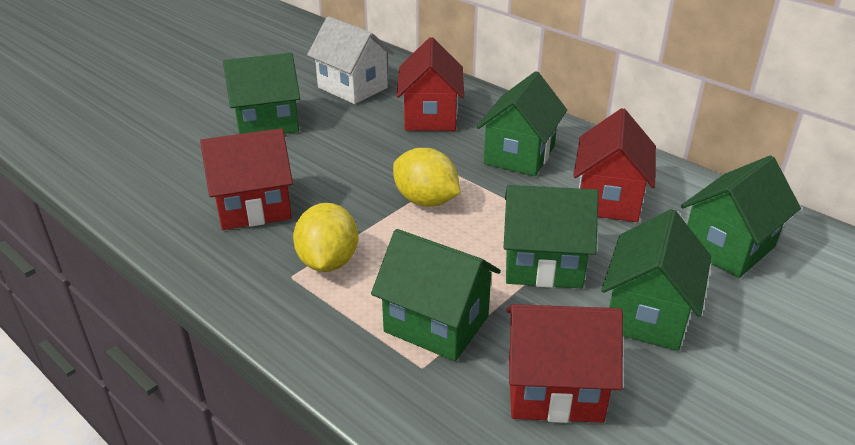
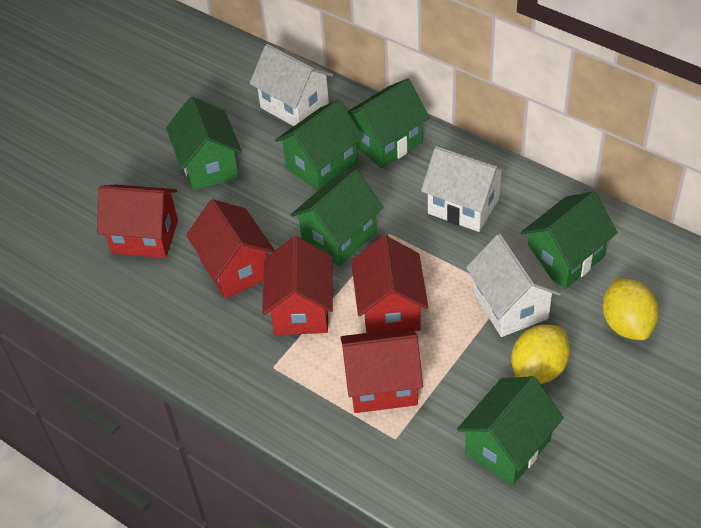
red house: [200,128,293,230] [396,37,464,131] [506,304,623,423] [573,108,656,222] = 4 -> [97,184,178,258] [186,199,275,299] [262,236,333,335] [341,327,423,413] [351,235,429,333] = 5
white house: [307,16,394,104] = 1 -> [249,44,333,126] [421,146,508,232] [466,234,561,337] = 3

